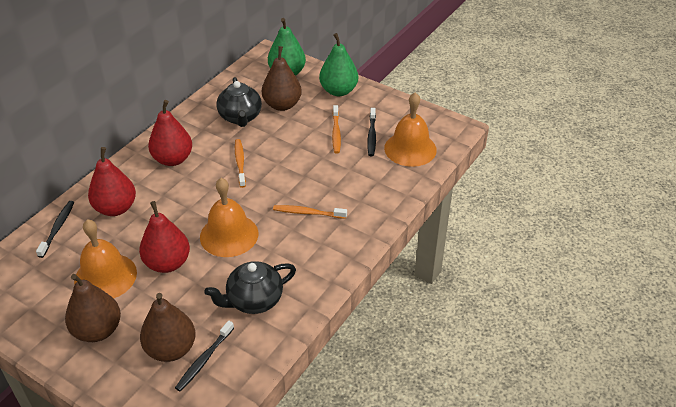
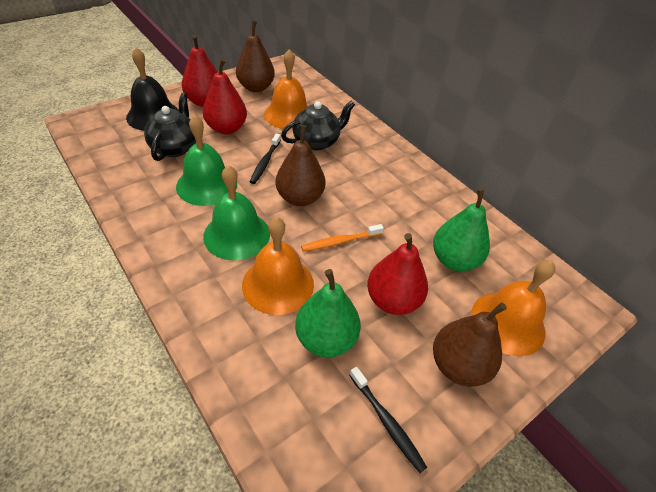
black bell: none = 0 -> [126,48,179,131] = 1
black toothbrush: [36,201,74,258] [175,320,234,391] [367,108,376,156] = 3 -> [250,134,281,184] [349,367,427,473] = 2
green bell: none = 0 -> [176,115,237,206] [203,165,270,260] = 2
orange toothbrush: [235,139,246,188] [273,205,347,219] [332,105,341,154] = 3 -> [301,224,384,252] = 1

